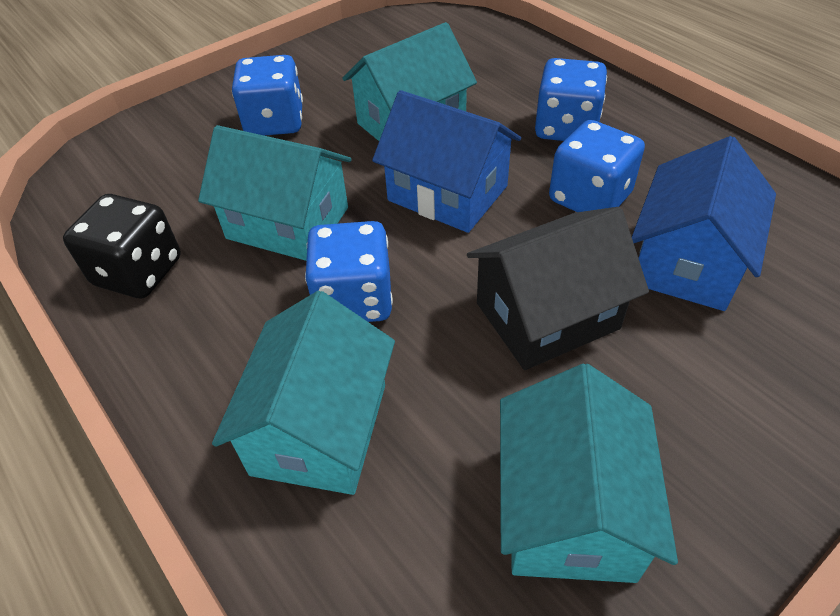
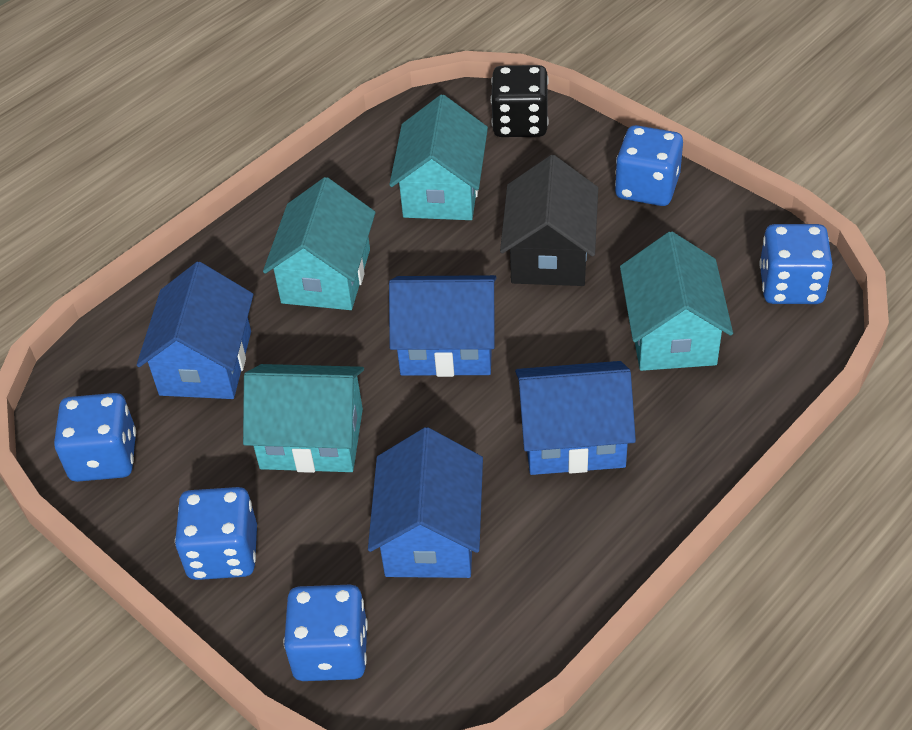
blue dice: [232,55,303,136] [305,221,393,322] [535,58,607,141] [549,120,645,212] = 4 -> [54,393,136,482] [175,487,257,580] [284,585,368,681] [615,125,683,206] [759,224,833,304] = 5
blue house: [372,90,521,233] [632,136,776,311] = 2 -> [136,262,254,399] [368,427,483,578] [389,275,497,377] [515,361,636,475] = 4

